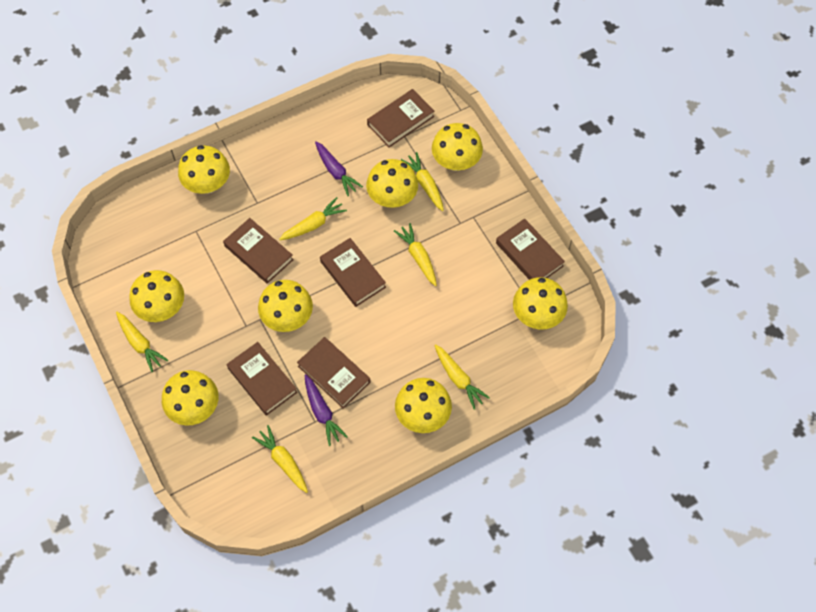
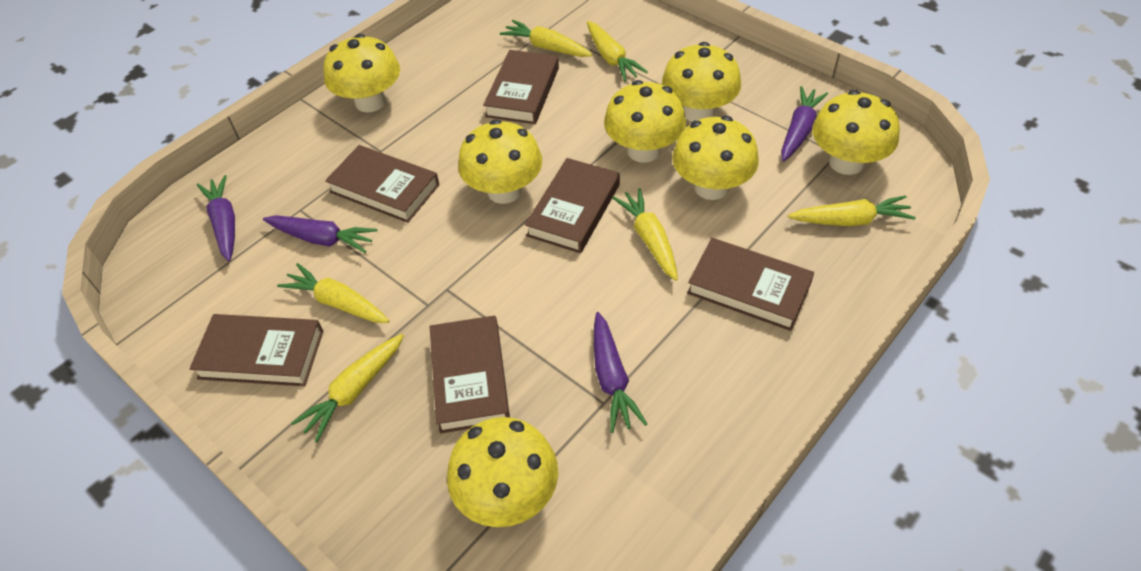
purple carrot: [305,374,348,446] [315,141,363,196] = 2 -> [197,175,235,261] [263,215,378,253] [594,312,647,433] [781,86,828,162] = 4
yellow mushroom: [129,270,184,322] [162,370,219,426] [178,145,230,194] [258,280,313,332] [366,159,418,208] [395,378,452,433] [432,123,483,171] [513,277,568,330] = 8 -> [323,34,400,112] [447,417,558,527] [458,119,542,204] [604,80,686,163] [662,42,741,122] [672,116,759,200] [812,90,900,175] = 7

